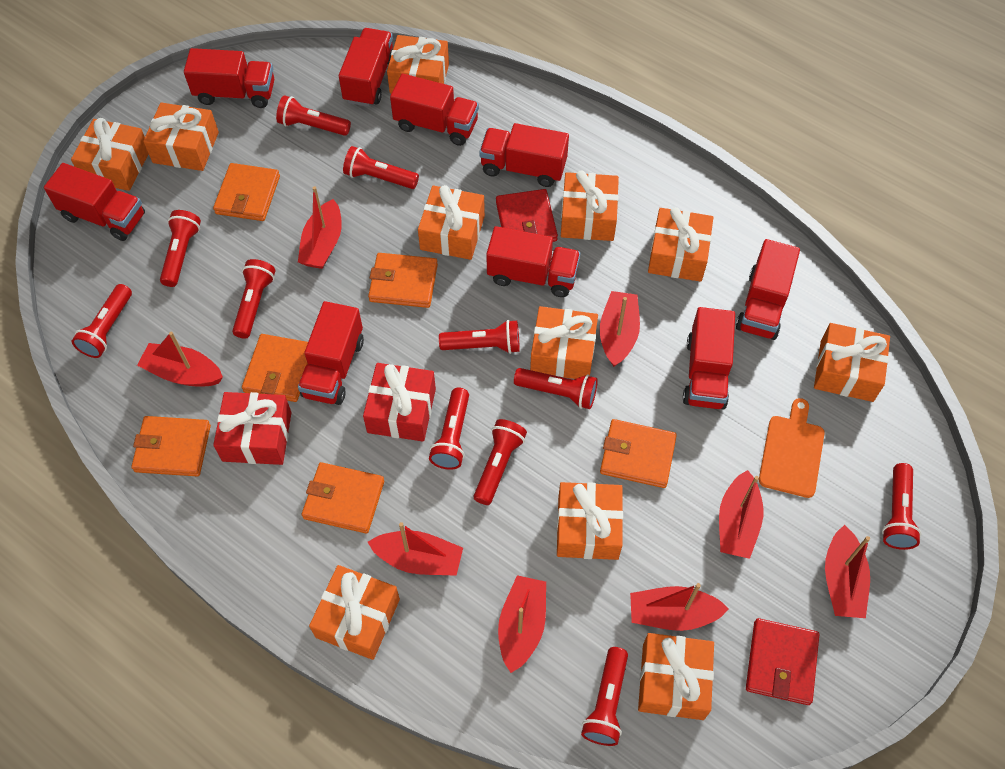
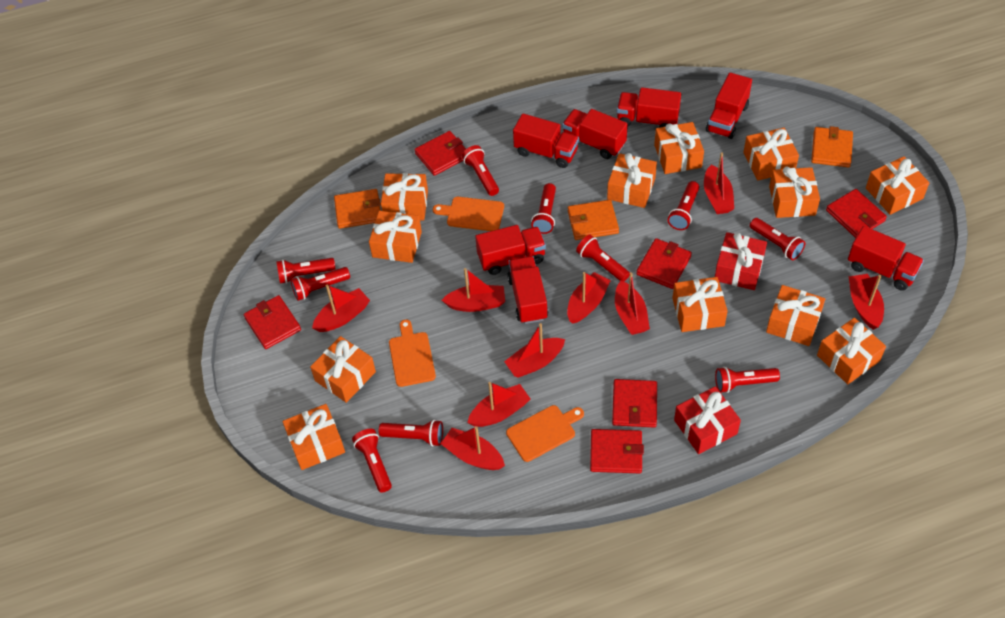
orange cutting board: [759,398,825,498] = 1 -> [389,320,436,387] [433,197,504,231] [506,405,584,462] = 3
orange gift: [71,118,148,191] [143,103,219,171] [309,565,400,660] [387,35,449,94] [418,185,485,260] [530,306,598,379] [557,482,623,560] [561,170,619,241] [638,633,714,720] [648,207,714,282] [814,323,890,402] = 11 -> [283,404,345,470] [310,336,376,403] [369,211,422,263] [381,173,428,220] [607,153,657,208] [654,122,704,174] [672,277,728,332] [743,128,799,181] [766,285,825,346] [769,166,820,218] [817,318,886,384] [866,156,929,215] = 12
orange wallet: [131,416,211,477] [213,163,280,221] [242,334,308,402] [302,462,384,533] [368,253,438,308] [600,419,677,488] = 6 -> [334,189,381,229] [568,200,619,240] [811,126,853,167] = 3
red boat: [137,332,223,386] [298,186,342,269] [368,522,463,576] [498,575,546,673] [600,291,640,367] [630,583,729,631] [719,470,763,559] [825,525,870,618] = 8 -> [312,284,370,332] [441,426,505,470] [442,268,505,312] [467,382,530,427] [504,323,565,378] [567,272,611,324] [615,272,650,335] [704,152,734,214] [848,274,884,330] = 9
red flashlight: [72,284,132,358] [160,210,201,287] [232,259,276,339] [276,95,351,136] [343,146,419,189] [429,388,469,470] [439,320,520,354] [474,419,527,505] [514,368,598,409] [581,647,628,746] [882,463,921,550] = 11 -> [276,258,335,284] [290,267,350,301] [352,429,392,493] [379,420,443,446] [462,145,499,196] [531,183,556,234] [576,235,630,282] [668,181,699,230] [715,367,780,393] [750,218,805,260] = 10
red truck: [44,163,145,241] [184,48,274,108] [298,301,364,405] [339,28,393,107] [390,74,479,146] [479,123,569,187] [486,226,581,297] [683,307,735,409] [736,239,800,340] = 9 -> [475,225,546,275] [507,256,548,324] [513,114,579,168] [562,109,628,159] [617,87,681,128] [706,72,752,139] [848,226,924,291] = 7
red wallet: [496,189,558,242] [746,618,819,705] = 2 -> [244,295,301,349] [414,131,466,176] [590,429,644,473] [612,379,657,428] [636,238,692,289] [826,189,887,238] = 6

